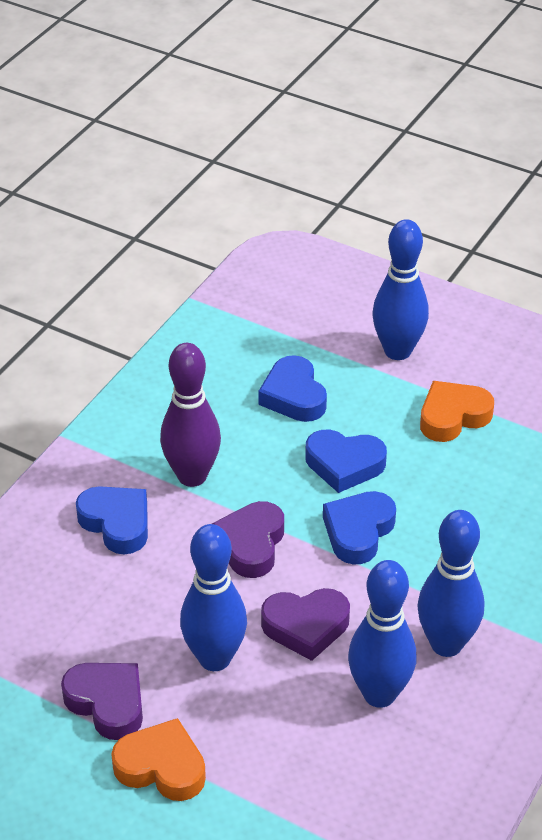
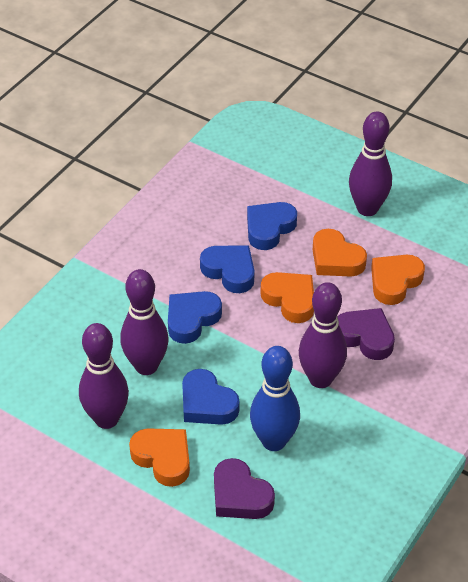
blue bowling pin: [180,524,247,671] [348,560,416,708] [372,219,429,360] [417,510,484,657] = 4 -> [250,346,300,451] = 1
orange heart: [111,718,206,801] [420,381,494,442] = 2 -> [129,428,190,487] [261,272,314,323] [313,229,367,276] [371,255,425,305] = 4
purple bowling pin: [160,343,221,487] = 1 -> [79,323,129,429] [120,269,169,375] [299,282,347,388] [349,111,392,216] = 4
purple heart: [61,663,143,740] [212,501,284,578] [261,588,350,661] = 3 -> [214,458,275,519] [337,308,395,360] = 2

